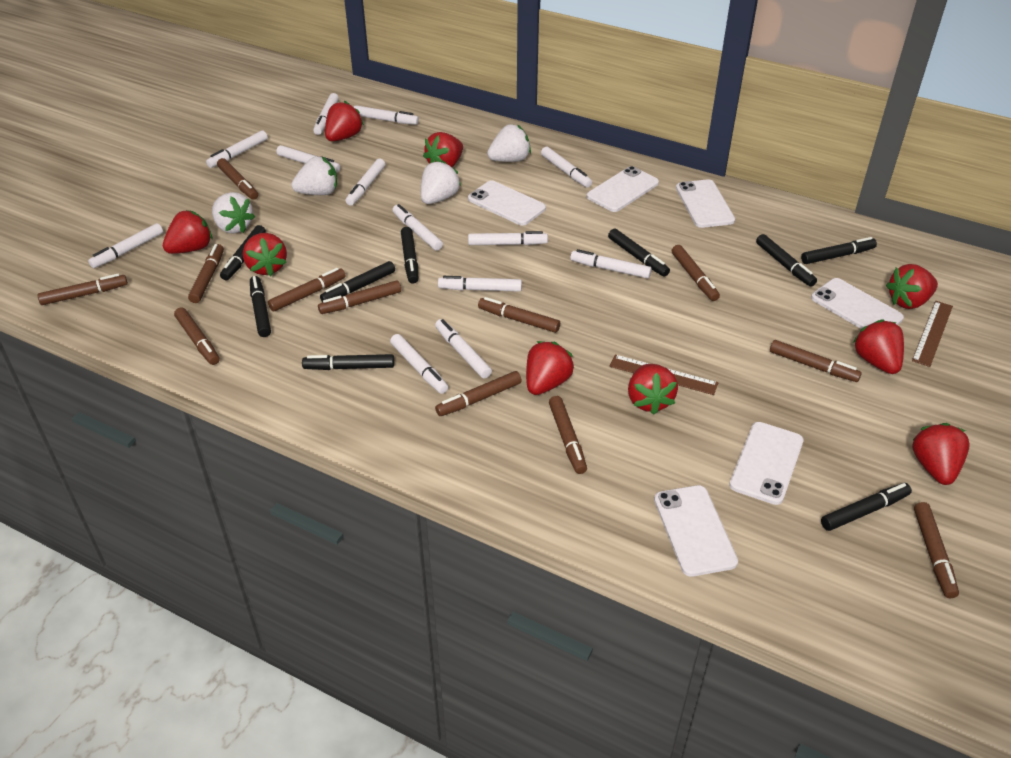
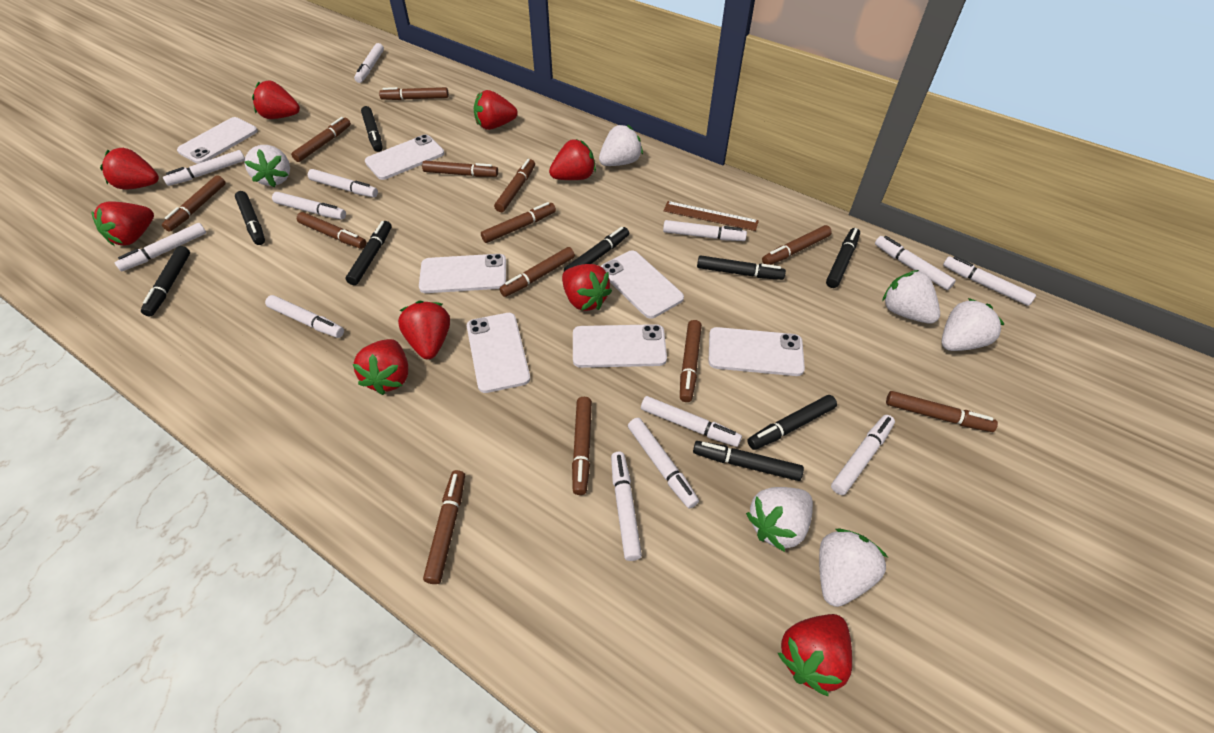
brown marker: [38,274,128,305] [174,307,220,365] [188,244,224,303] [217,158,258,200] [268,268,346,311] [318,280,401,314] [435,371,522,416] [478,297,560,333] [549,396,587,474] [672,245,720,301] [770,340,862,382] [914,502,959,598] = 12 -> [162,175,226,232] [291,117,351,162] [297,212,366,249] [379,87,449,100] [422,161,498,177] [423,470,465,584] [481,202,556,243] [494,159,535,212] [499,247,575,297] [572,397,592,495] [680,320,702,402] [762,225,832,265] [886,391,998,432] = 13
brown ruler: [610,355,718,395] [912,301,953,367] = 2 -> [664,201,759,231] = 1
white phone: [468,180,546,226] [587,166,659,212] [654,485,738,577] [676,179,735,228] [729,422,804,505] [811,278,904,329] = 6 -> [177,117,258,164] [365,134,444,180] [419,254,506,293] [467,313,530,393] [573,324,667,368] [600,250,684,319] [709,327,805,376] = 7
white strawberry: [212,192,255,234] [291,156,337,195] [421,160,461,204] [487,124,531,162] = 4 -> [244,145,290,188] [599,125,643,166] [746,487,813,552] [819,528,888,607] [882,270,940,324] [941,298,1005,351] = 6

